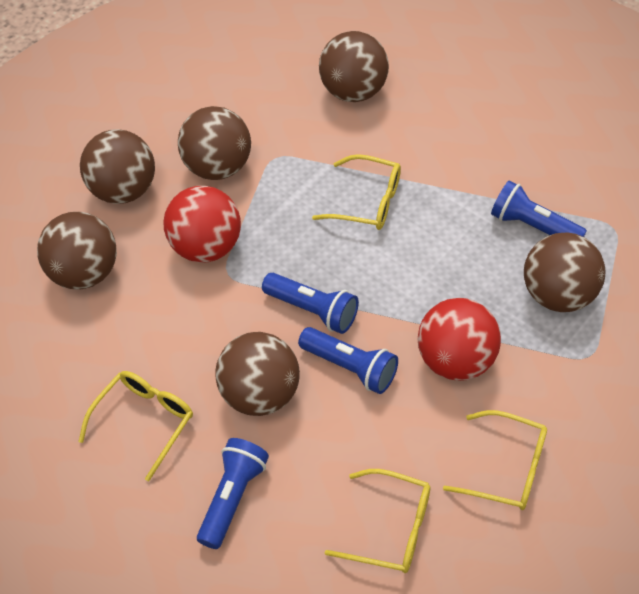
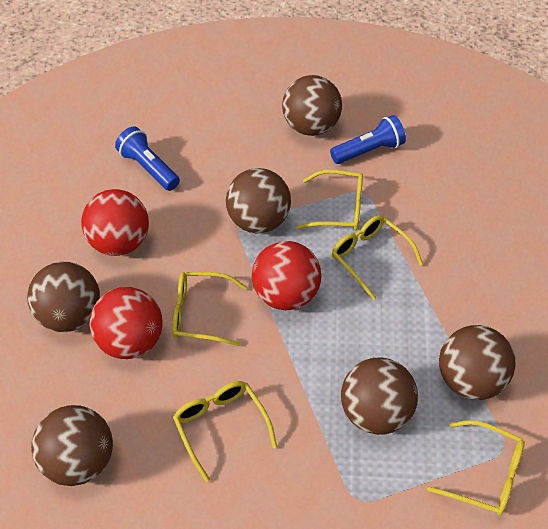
blue flashlight: [197,438,269,549] [262,273,359,334] [298,327,398,394] [491,180,587,237] = 4 -> [115,126,180,191] [330,115,406,164] = 2
red ball: [163,186,241,263] [418,298,501,381] = 2 -> [81,189,149,256] [89,287,163,359] [252,241,321,310] = 3
yellow glasses: [78,371,193,481] [312,154,401,230] [325,469,430,573] [443,410,547,510] = 4 -> [172,272,247,347] [173,381,277,482] [296,170,363,231] [332,215,423,300] [427,420,525,516] = 5

